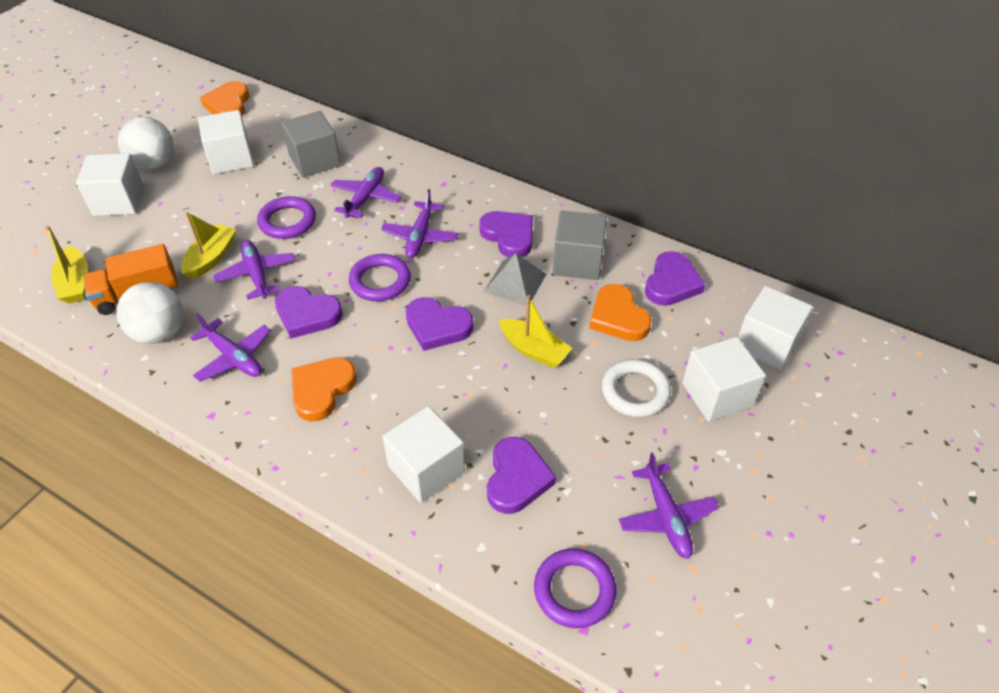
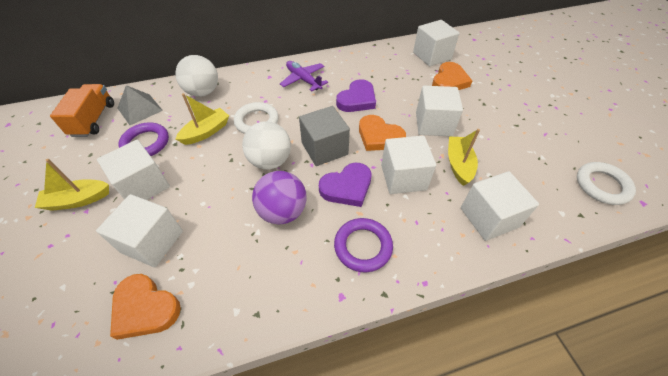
grey cube: [281,111,341,177] [553,211,607,280] = 2 -> [299,106,350,166] = 1
purple ball: none = 0 -> [252,171,307,225] = 1
purple heart: [275,286,343,338] [406,297,474,351] [479,211,533,257] [487,437,556,514] [645,251,706,306] = 5 -> [319,163,371,207] [336,79,376,112] = 2
purple plane: [190,314,271,382] [213,240,295,300] [331,167,401,218] [381,189,458,258] [619,452,719,559] = 5 -> [280,61,328,91] = 1
purple ring: [257,196,316,239] [349,254,411,301] [534,548,617,628] = 3 -> [118,123,169,156] [334,218,393,272] = 2
white cube: [76,153,144,216] [198,110,254,174] [383,406,465,503] [682,337,766,422] [738,286,813,370] = 5 -> [96,194,183,267] [97,140,170,200] [381,136,436,194] [413,20,460,66] [416,86,463,137] [461,171,539,241] = 6
white ring: [602,359,671,417] = 1 -> [234,102,279,134] [577,162,636,205] = 2

